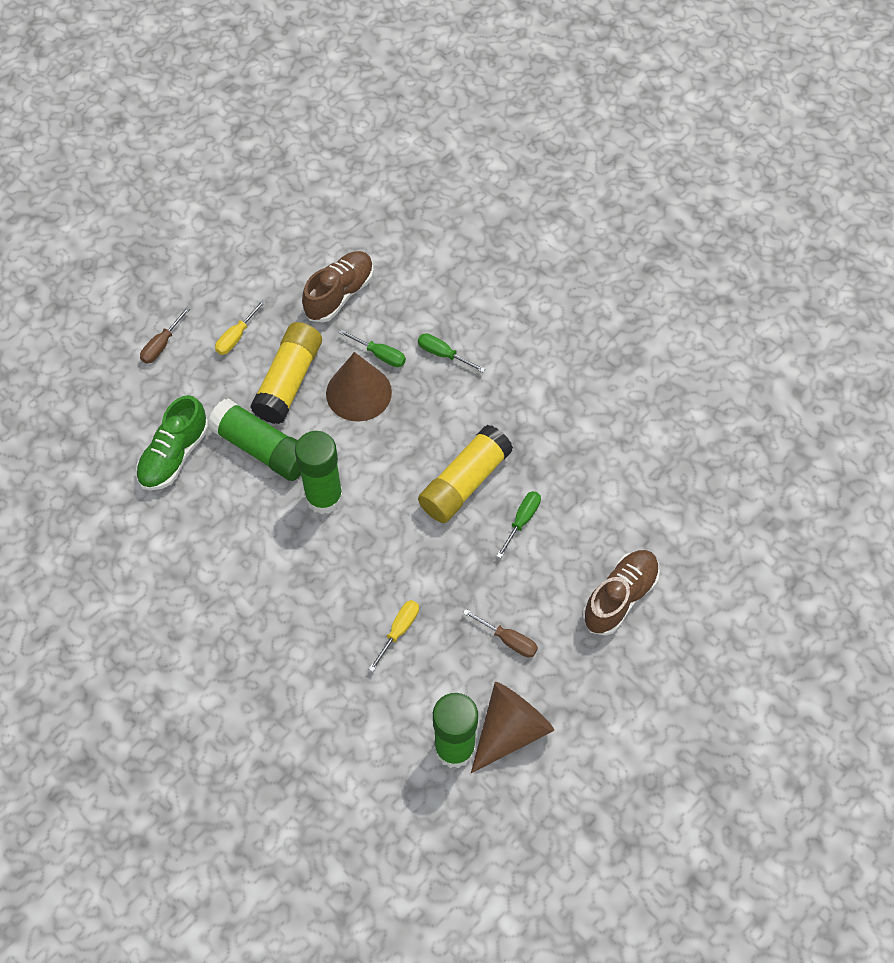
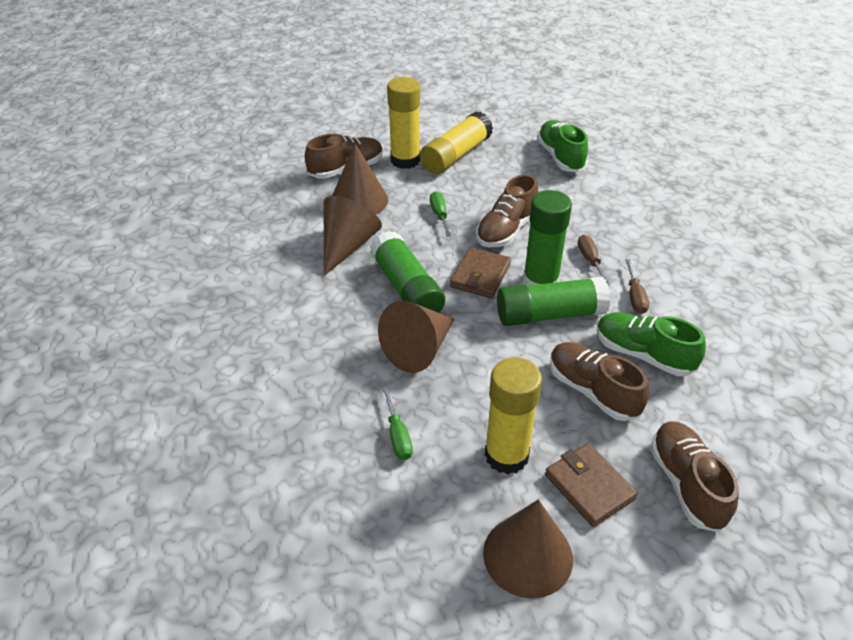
brown cone: [326,352,392,422] [471,682,554,773] = 2 -> [324,196,382,276] [332,143,388,215] [378,301,454,373] [483,500,573,598] = 4
brown shoe: [302,251,374,323] [583,550,660,636] = 2 -> [305,134,383,179] [476,174,539,247] [550,342,649,421] [650,421,739,532] = 4
brown wallet: none = 0 -> [450,247,511,299] [545,443,638,527] = 2
green screwdriver: [339,329,406,367] [418,333,485,372] [496,491,541,558] = 3 -> [382,386,413,460] [430,191,451,237] = 2
green shoe: [136,395,209,491] = 1 -> [537,120,588,172] [597,312,706,376] = 2
yellow glue stick: [250,322,322,424] [418,425,513,523] = 2 -> [387,77,420,169] [420,112,493,174] [485,357,542,474] = 3
yellow screwdriver: [215,299,266,355] [369,600,419,672] = 2 -> none = 0

